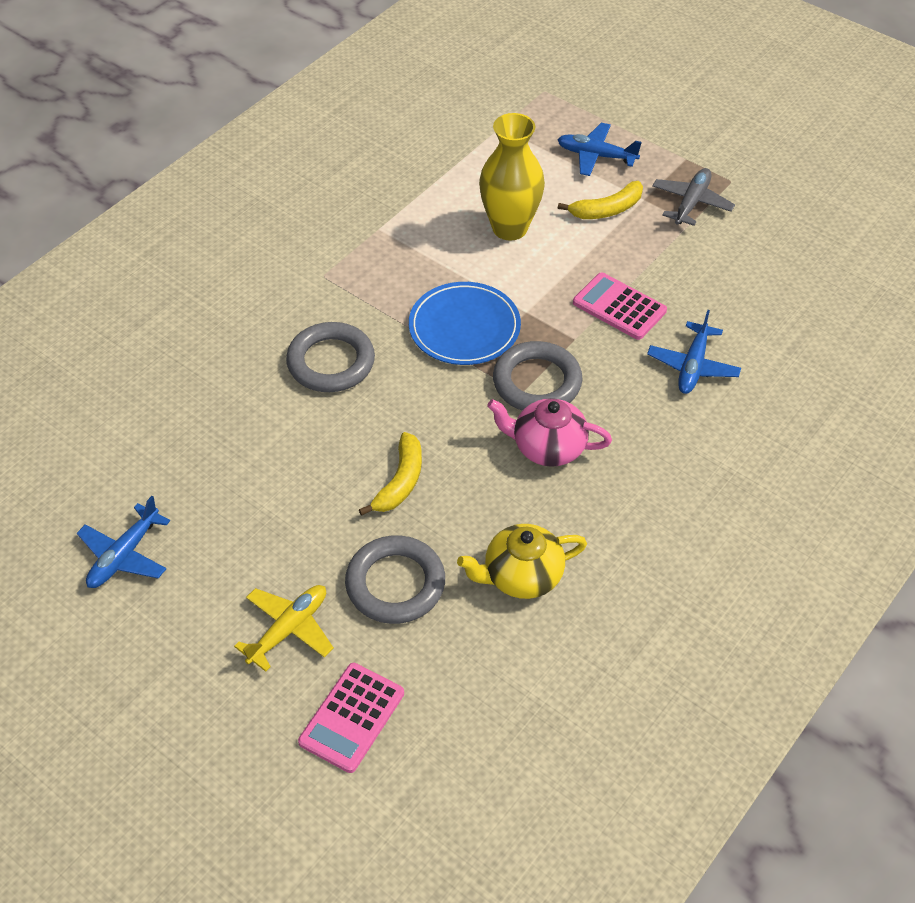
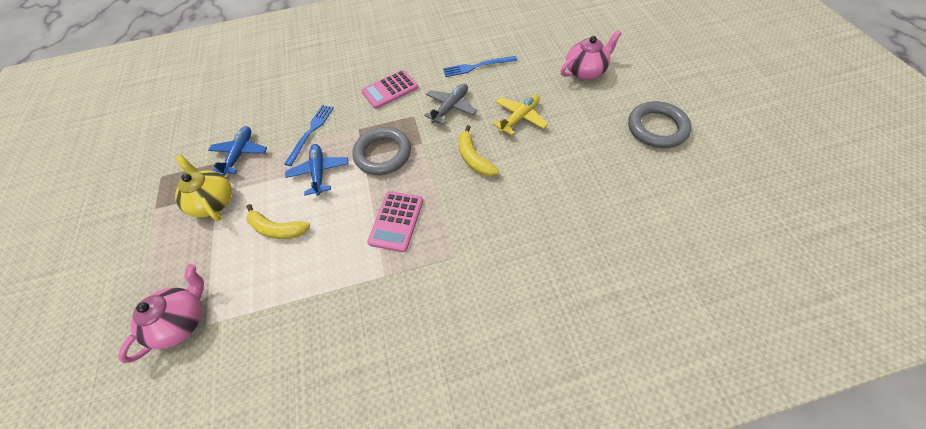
blue fork: none = 0 -> [285,105,334,166] [443,56,517,77] = 2
blue plane: [77,496,170,588] [557,123,642,176] [647,310,741,394] = 3 -> [208,126,267,176] [285,144,349,196] = 2
blue plate: [409,282,521,365] = 1 -> none = 0
grey ring: [286,322,375,392] [345,535,445,624] [493,341,583,411] = 3 -> [353,127,411,175] [628,101,692,148] = 2
pink teapot: [487,398,612,467] = 1 -> [118,264,204,363] [560,30,622,80] = 2
yellow vase: [479,113,545,241] = 1 -> none = 0

